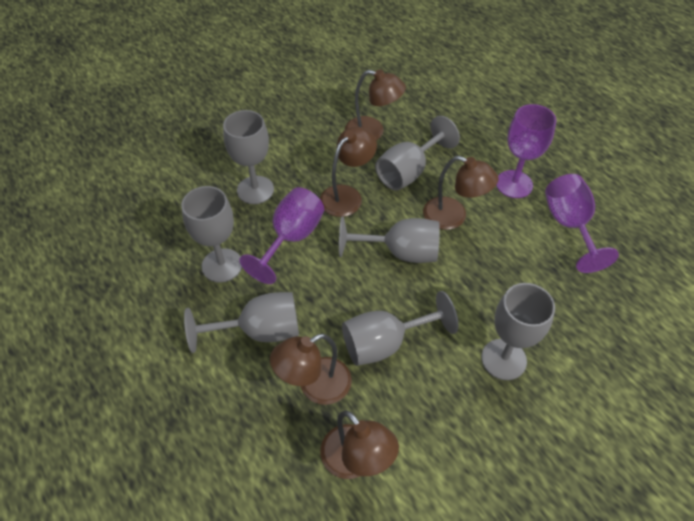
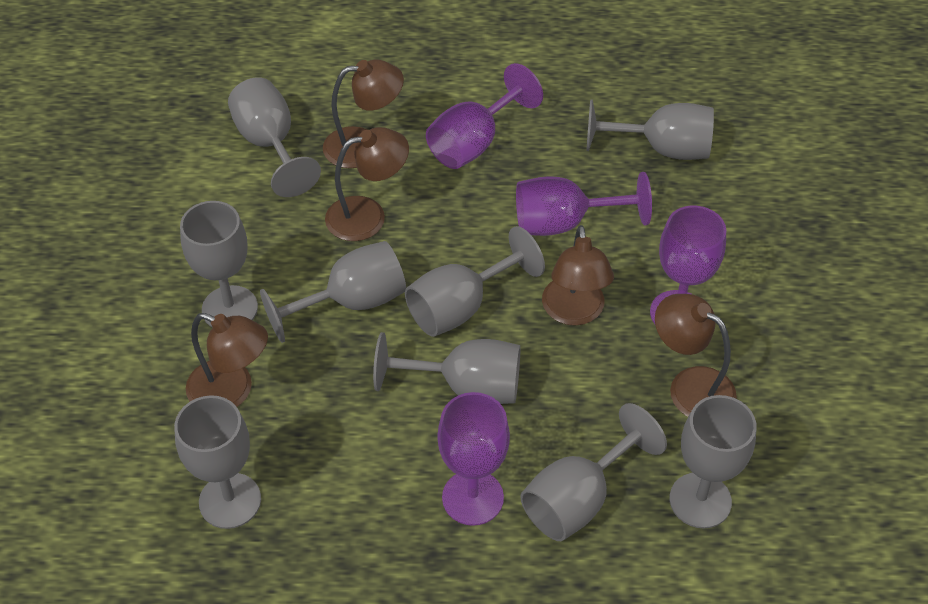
grey goblet: [181,186,242,283] [184,292,299,353] [223,110,274,204] [339,216,440,263] [342,291,458,366] [375,116,460,191] [481,283,555,380] = 7 -> [174,395,261,529] [180,201,258,328] [228,77,321,197] [260,241,406,343] [373,332,520,404] [405,226,545,337] [520,403,667,541] [586,99,714,160] [669,395,757,529] = 9
purple goblet: [239,187,324,284] [496,104,556,198] [545,174,619,273] = 3 -> [426,63,543,169] [437,392,510,526] [516,172,652,236] [650,206,726,324] = 4

